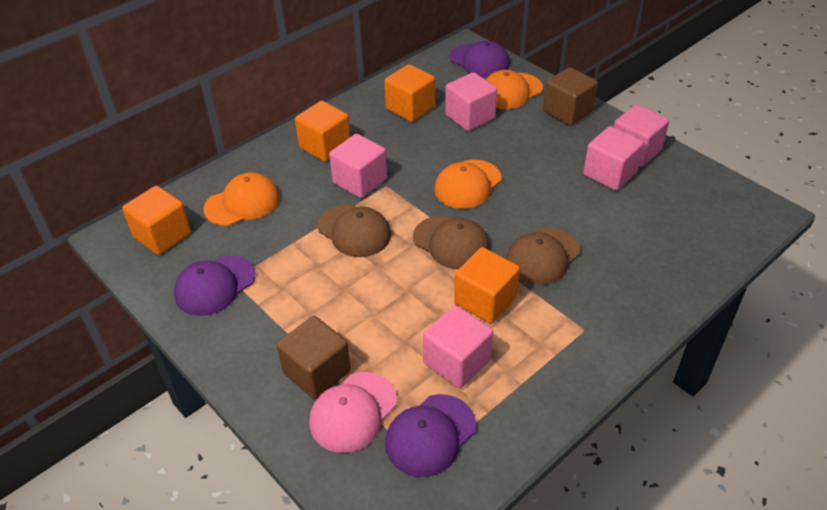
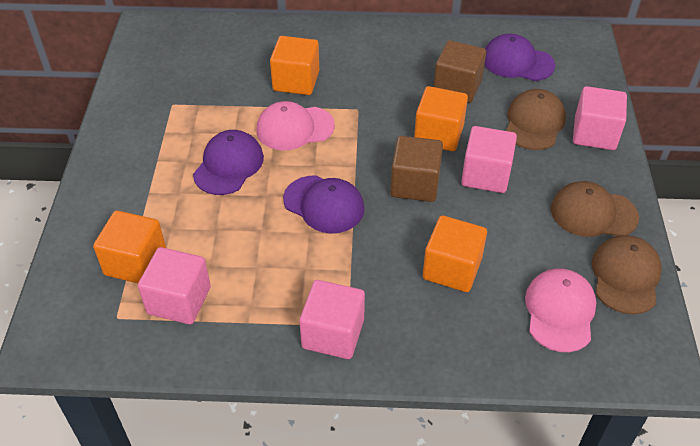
orange cap: [203,172,280,226] [434,160,502,209] [485,70,543,109] = 3 -> none = 0
pink cap: [309,372,397,453] = 1 -> [257,101,335,150] [525,268,597,352] = 2
pink cube: [329,134,387,198] [423,305,493,388] [445,72,497,131] [583,126,644,191] [614,104,669,167] = 5 -> [138,247,211,324] [299,280,365,359] [461,126,517,193] [573,86,627,150] = 4

